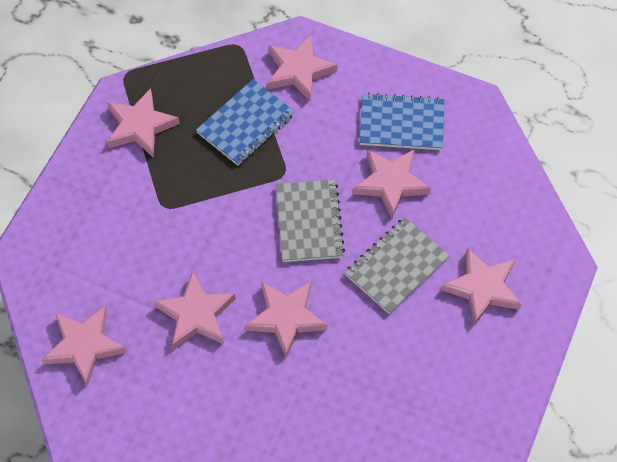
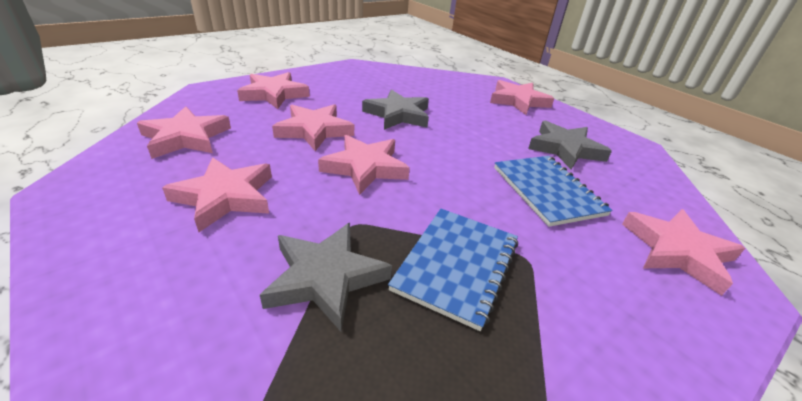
grey notebook: [276,179,345,262] [345,217,450,314] = 2 -> none = 0
grey star: none = 0 -> [260,223,392,332] [362,89,429,130] [528,120,612,169] = 3

